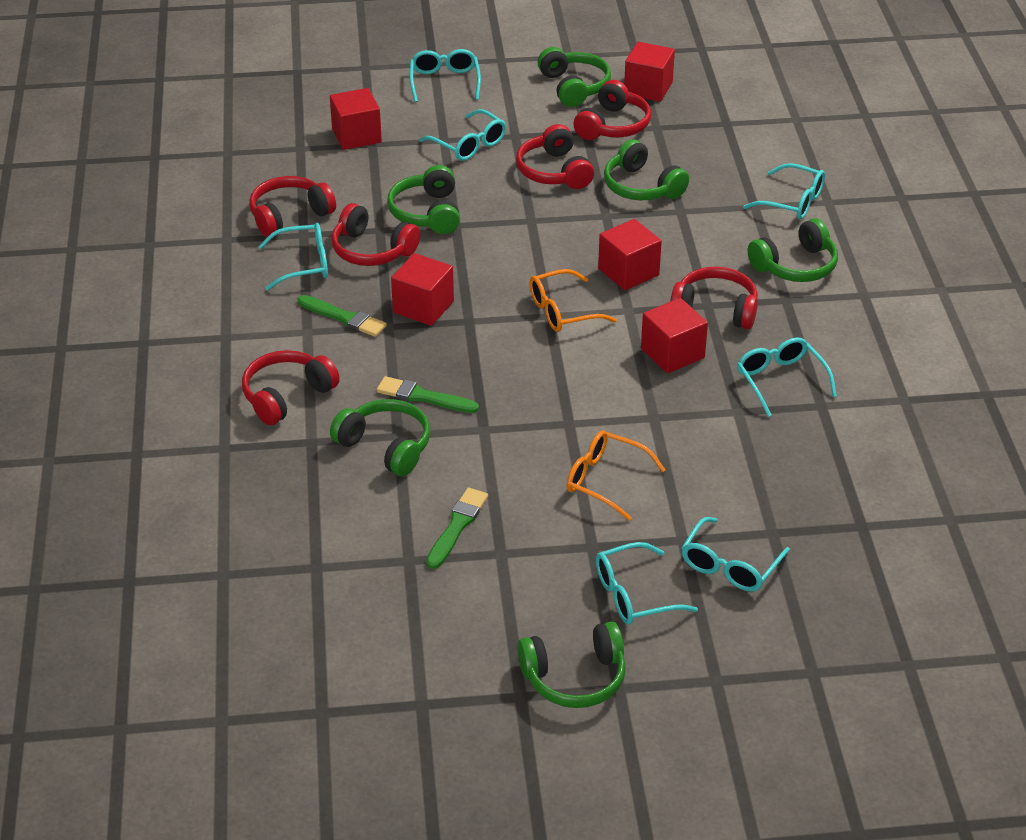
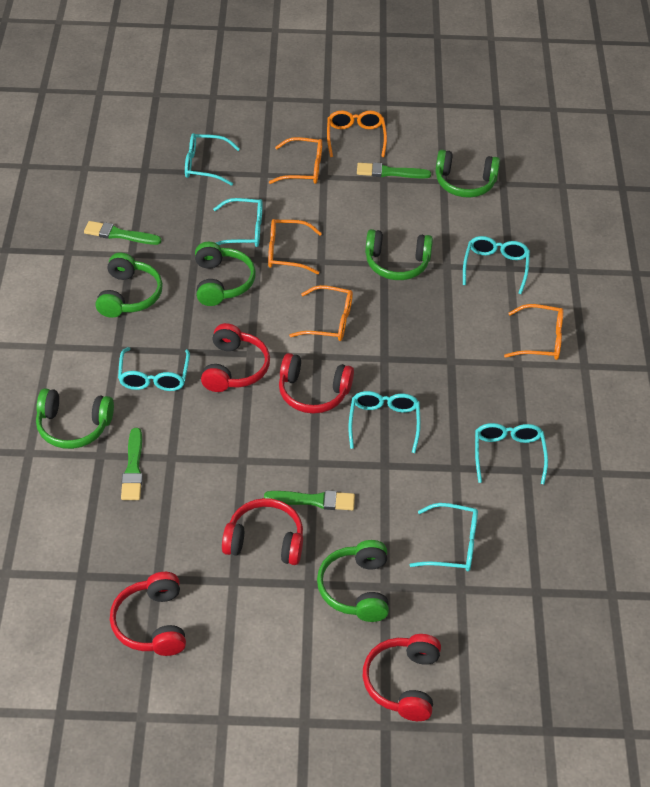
green brush: [297,295,387,337] [377,376,479,413] [426,488,488,569] = 3 -> [84,221,162,245] [121,428,143,500] [264,490,355,510] [357,162,431,179] = 4
orange glasses: [529,269,617,332] [567,430,666,521] = 2 -> [268,219,322,274] [269,137,322,184] [289,285,353,341] [327,110,387,157] [504,304,563,360] = 5
red cube: [330,88,382,150] [391,253,454,326] [598,219,662,290] [624,42,675,102] [641,298,708,374] = 5 -> none = 0
red headphones: [242,350,340,425] [249,176,336,237] [331,203,420,266] [516,124,594,189] [573,80,651,140] [670,267,758,329] = 6 -> [110,572,186,656] [201,323,270,392] [222,498,303,565] [279,353,354,414] [363,634,441,721] = 5

